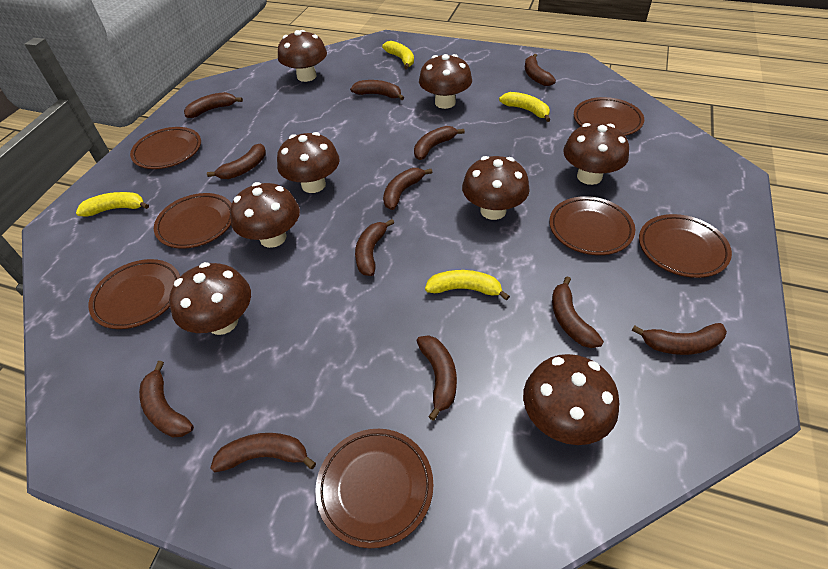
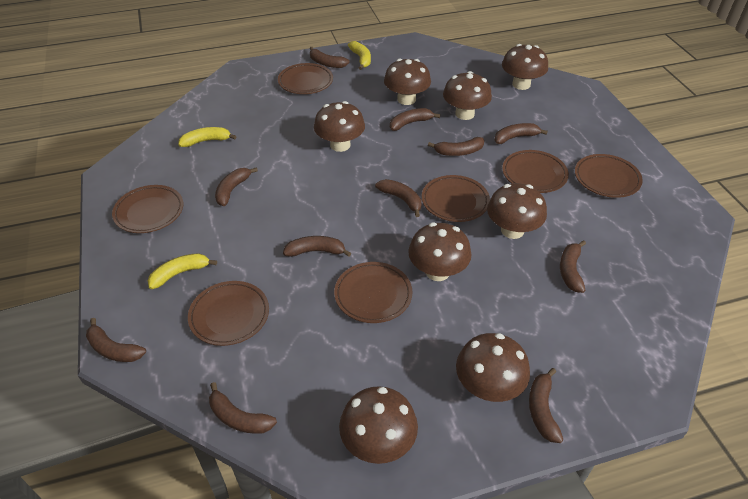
brown banana: [139,361,194,437] [184,92,243,118] [207,144,266,179] [210,433,316,472] [350,80,404,100] [355,219,394,276] [383,168,432,210] [414,126,465,160] [417,335,457,421] [525,54,556,86] [552,276,604,348] [632,323,727,355] = 12 -> [86,318,146,362] [209,382,277,434] [215,167,258,206] [283,236,351,257] [310,47,350,68] [375,179,421,217] [390,108,440,131] [428,137,484,156] [494,123,548,144] [529,368,563,443] [560,240,586,293] = 11
yellow banana: [76,192,149,216] [382,41,414,69] [425,270,510,301] [499,92,550,122] = 4 -> [148,253,217,289] [178,127,237,147] [348,41,371,70] = 3

